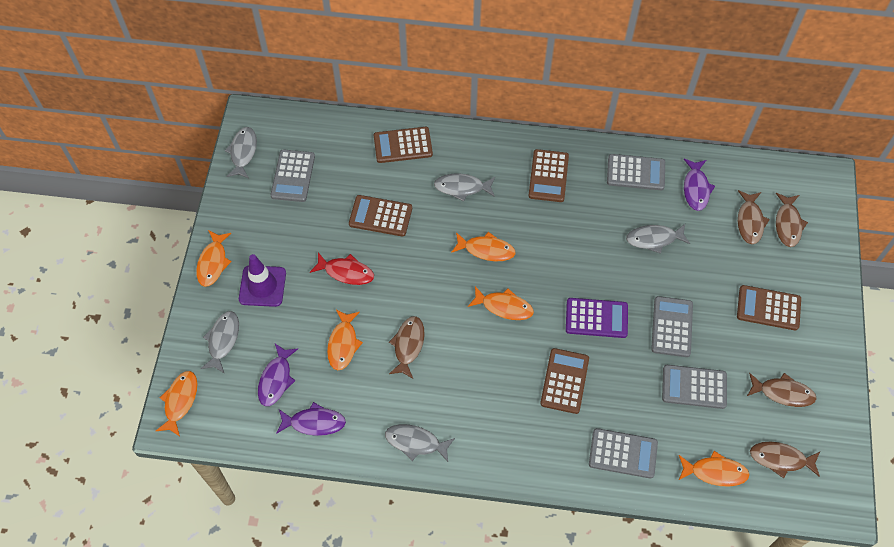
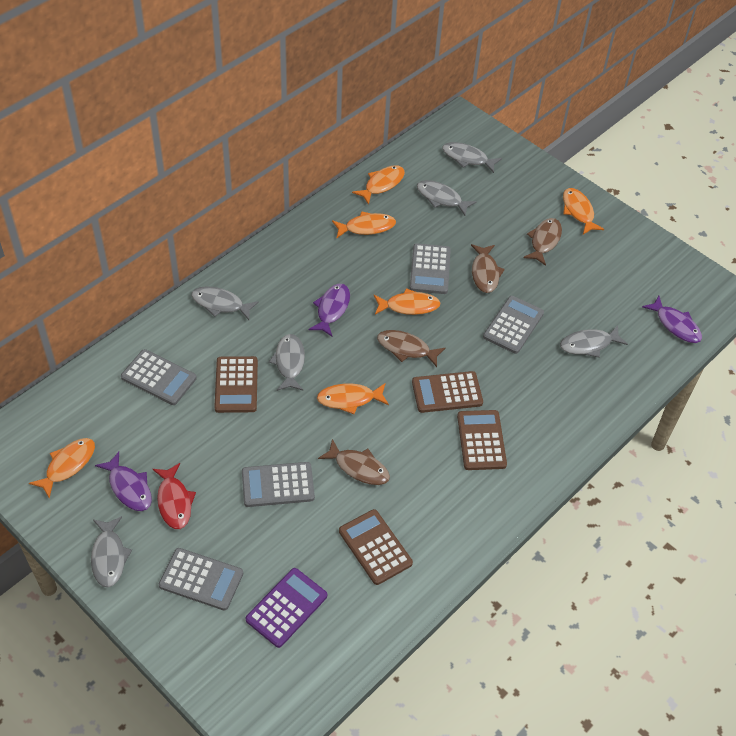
brown calculator: [349,195,412,237] [374,127,433,163] [528,149,569,202] [540,348,589,414] [737,285,801,330] = 5 -> [214,356,258,413] [339,509,413,585] [412,371,483,413] [457,410,507,470] = 4
brown fish: [389,316,425,379] [738,190,770,245] [747,373,817,407] [750,442,820,478] [776,193,808,247] = 5 -> [318,439,390,485] [377,330,446,367] [471,244,505,293] [523,218,562,266] = 4
grey fish: [200,311,239,374] [225,127,257,179] [385,424,455,462] [434,173,495,202] [626,224,690,254] = 5 -> [91,516,132,587] [191,286,259,320] [269,334,305,391] [417,180,476,216] [442,142,502,173] [560,325,628,358] = 6
purple traffic cone: [239,254,286,307] = 1 -> none = 0

